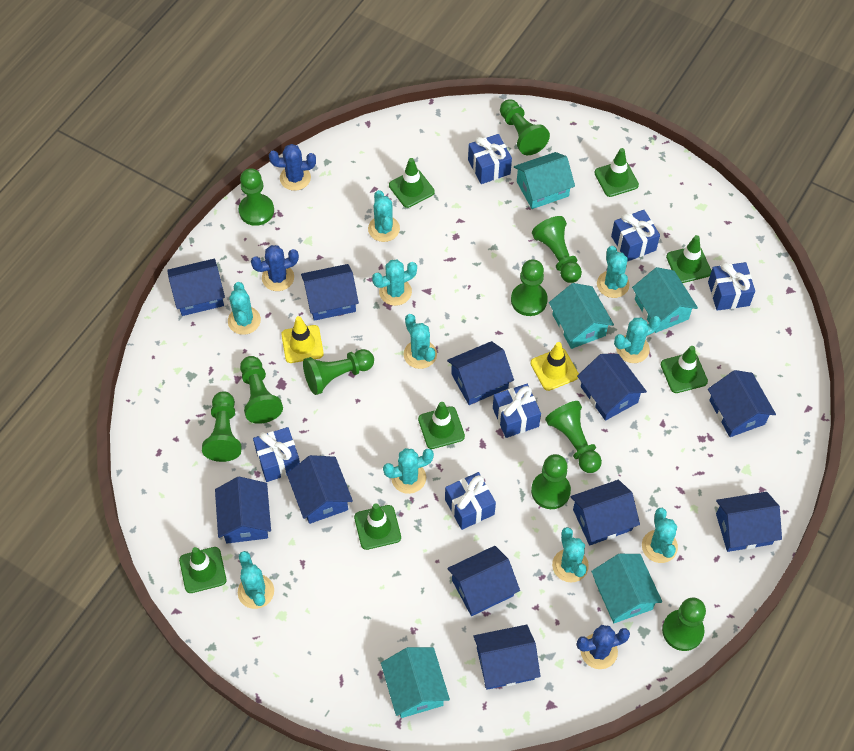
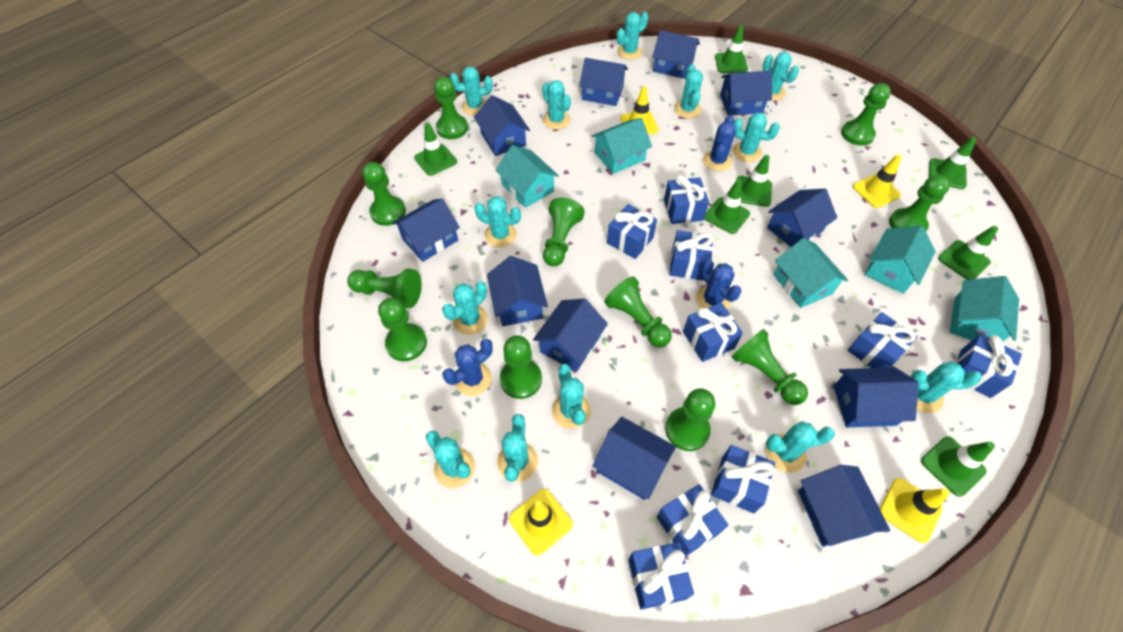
blue gift: [253,427,300,482] [445,472,496,530] [468,134,512,184] [493,384,541,438] [611,210,660,262] [708,262,755,311] = 6 -> [607,204,657,259] [628,542,694,610] [657,484,728,557] [664,175,709,224] [669,230,714,281] [683,303,743,362] [711,445,775,513] [848,312,917,368] [955,334,1022,398] = 9
green pawn: [202,391,241,462] [239,168,274,226] [240,356,283,424] [303,349,374,395] [500,100,550,155] [511,259,548,316] [531,454,571,509] [532,216,582,283] [545,401,602,473] [662,598,706,651] = 10 -> [347,269,422,308] [363,162,406,226] [378,298,427,361] [434,77,468,139] [500,335,542,399] [543,198,585,266] [604,277,672,347] [665,388,715,451] [732,329,808,405] [841,83,891,146] [889,175,950,231] = 11
turquoise cactus: [228,282,261,335] [238,551,274,609] [368,190,400,242] [372,260,417,306] [383,448,434,494] [404,314,437,369] [552,527,589,582] [597,246,629,298] [614,316,661,363] [642,508,678,563] = 10 -> [426,430,475,488] [442,281,488,335] [450,67,493,115] [474,196,521,247] [497,414,538,482] [542,80,571,130] [552,364,591,429] [617,12,648,60] [674,64,703,119] [733,112,780,162] [763,52,799,101] [765,421,835,473] [910,361,981,413] = 13
yellow traffic cone: [281,316,324,363] [531,342,579,391] = 2 -> [509,489,573,556] [621,86,659,134] [853,155,901,208] [879,478,950,543] = 4

